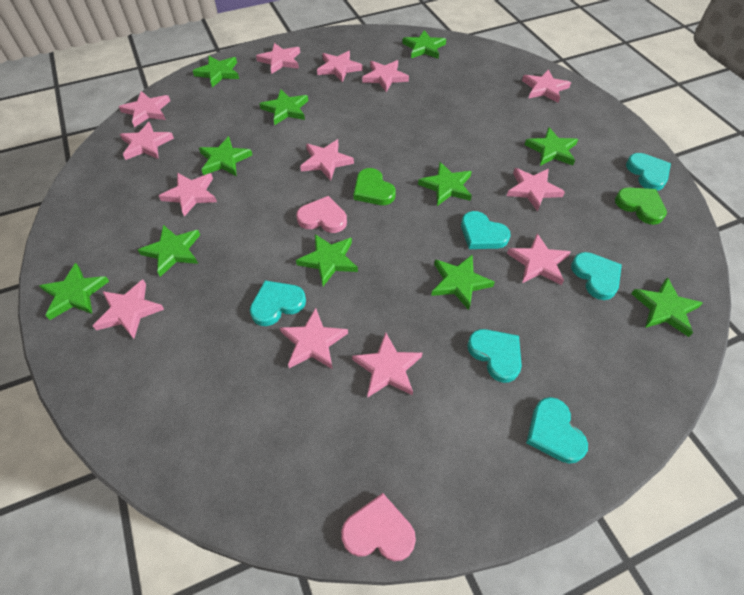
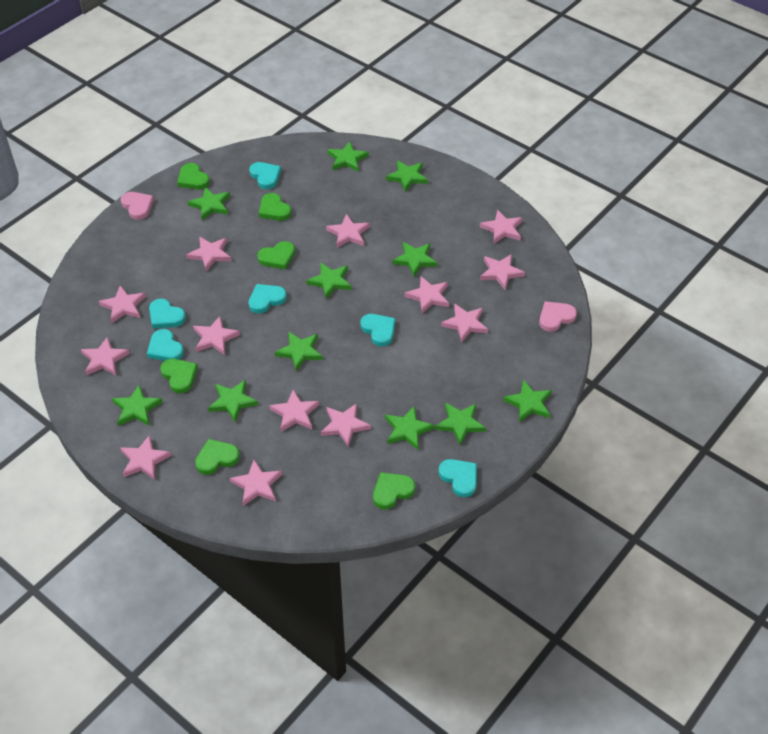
green heart: [353,168,396,205] [615,188,667,225] = 2 -> [160,359,198,393] [177,163,210,190] [195,439,240,475] [257,241,295,270] [259,193,291,221] [373,472,415,509] = 6

